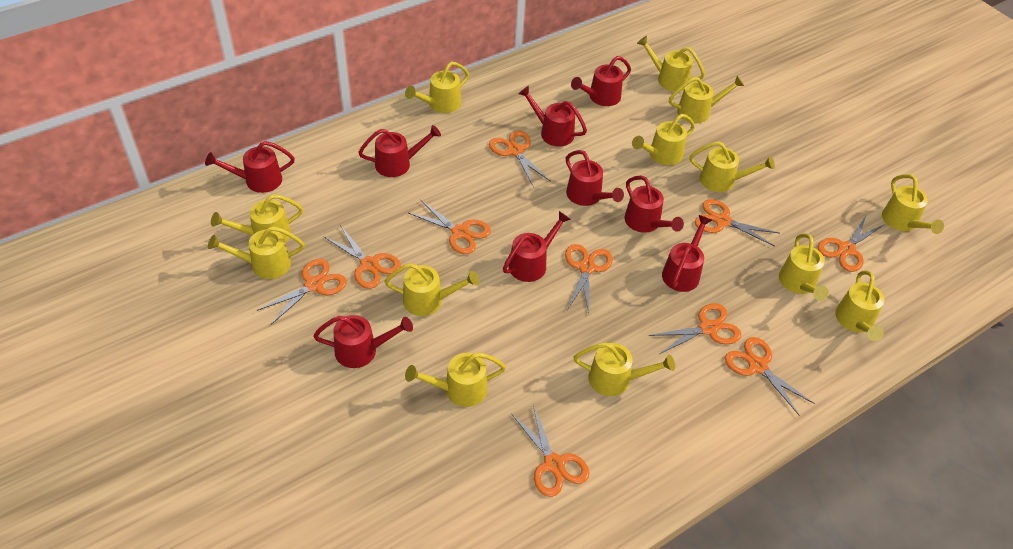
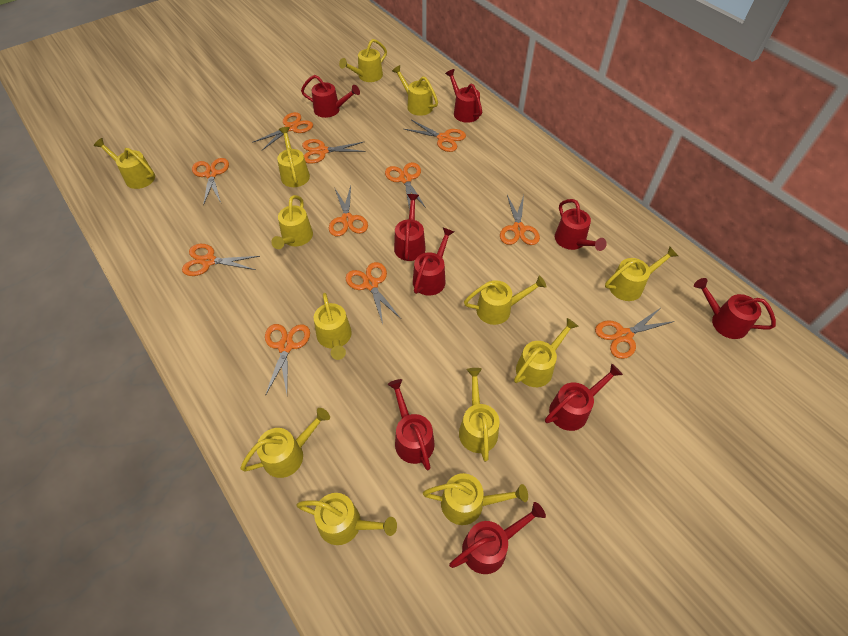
orange scissors: [257,259,347,325] [323,225,401,289] [409,200,491,254] [489,131,551,186] [511,405,590,497] [565,244,613,313] [649,303,741,354] [695,199,779,246] [725,337,815,416] [818,214,885,272] = 10 -> [182,244,260,276] [192,158,229,206] [252,112,313,150] [265,324,310,396] [302,139,366,164] [329,186,368,237] [346,262,401,324] [385,162,426,211] [404,120,466,152] [500,195,540,245] [595,308,675,359] = 11

